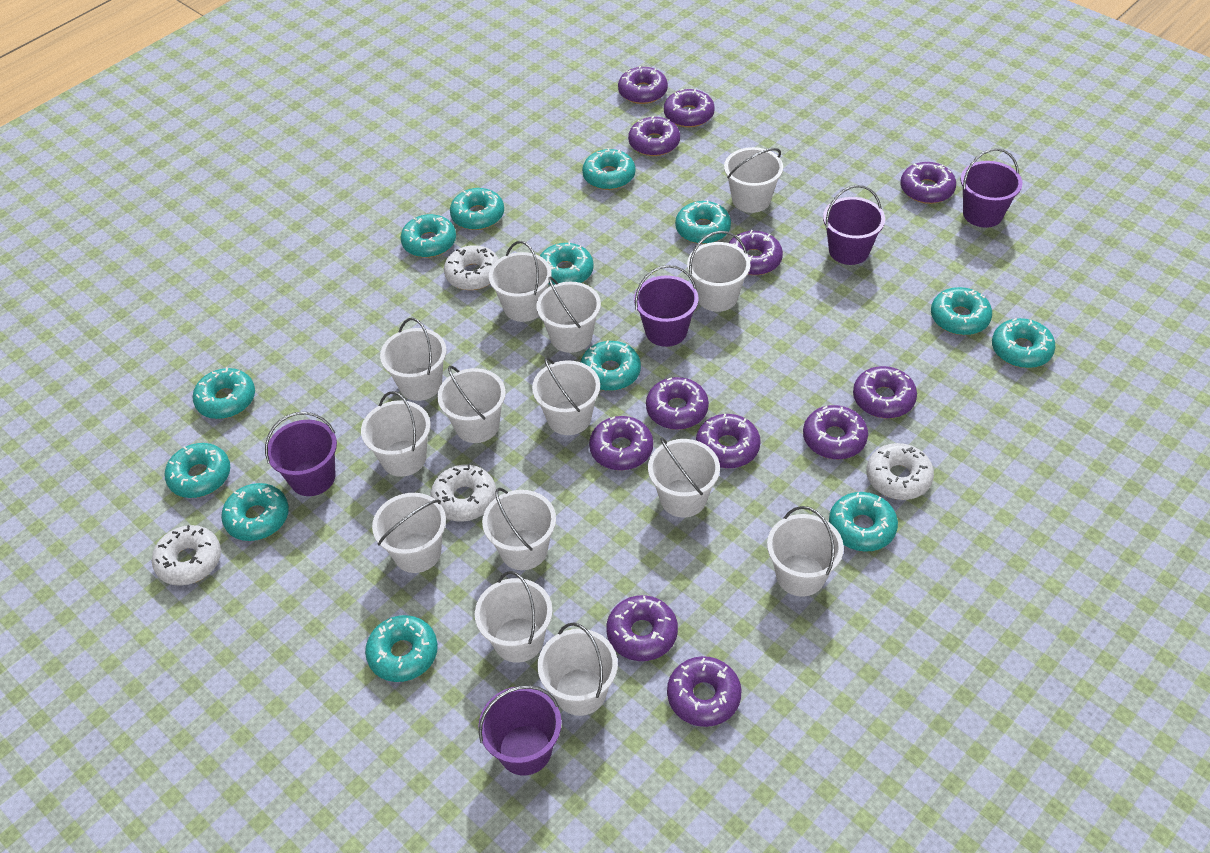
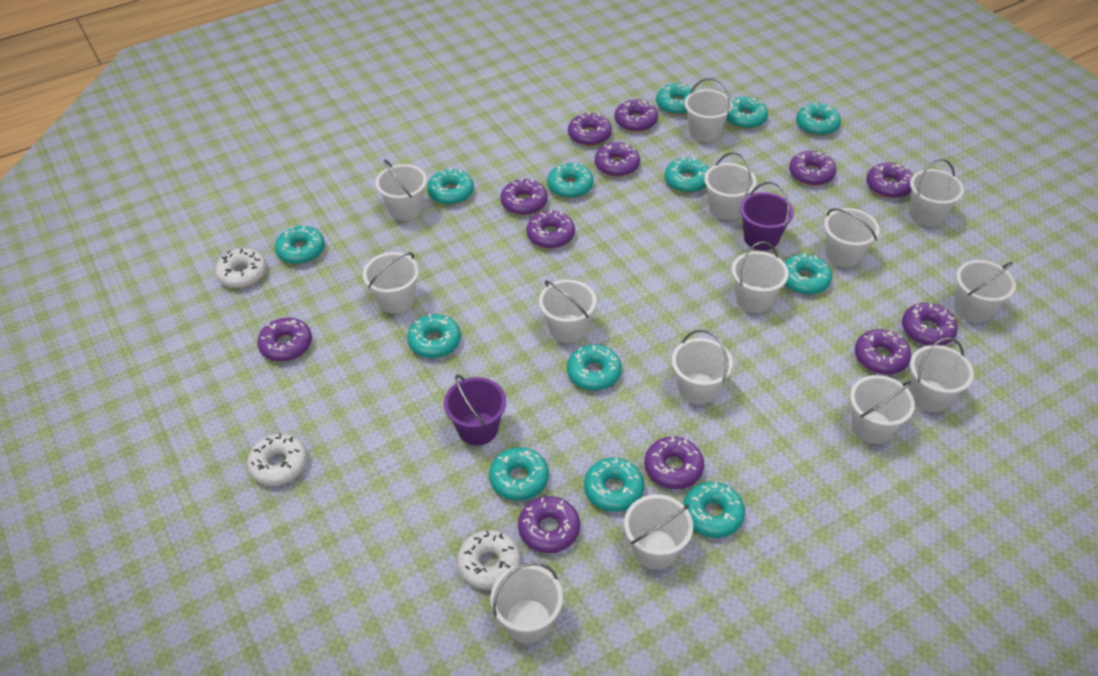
purple bucket: [265,412,337,496] [479,685,561,775] [634,265,699,347] [823,185,885,265] [961,148,1023,228] = 5 -> [444,375,506,446] [740,182,794,251] = 2
white donut: [152,525,221,586] [430,464,496,522] [444,245,499,290] [867,443,934,500] = 4 -> [215,248,267,288] [247,433,307,486] [457,530,521,590] = 3

